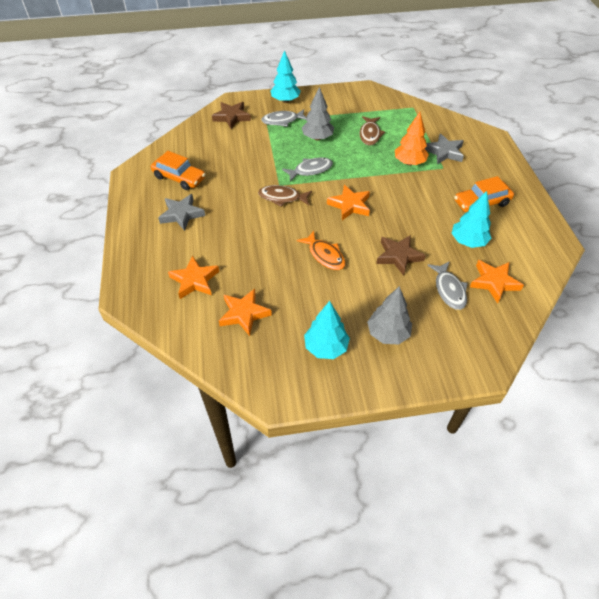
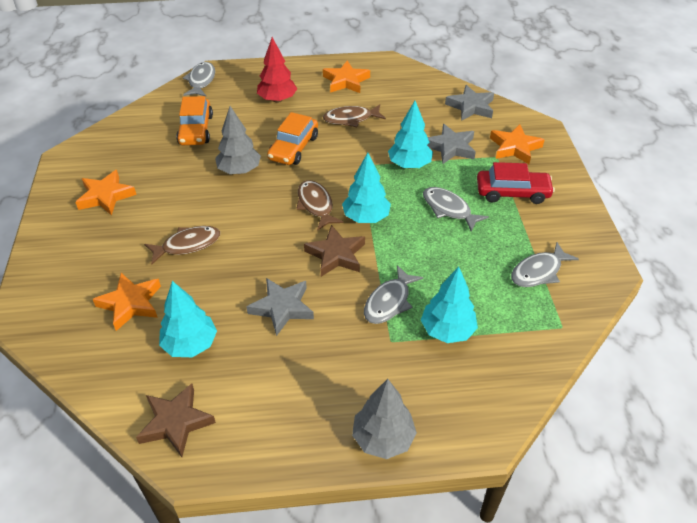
brown fish: [258,185,312,207] [359,116,385,146] = 2 -> [144,226,220,265] [296,180,344,231] [323,104,386,127] = 3
grey fish: [261,109,306,127] [282,157,333,181] [427,261,468,310] = 3 -> [183,62,215,97] [364,265,423,324] [423,187,489,231] [511,242,579,287] = 4
grey star: [158,194,205,231] [425,133,464,164] = 2 -> [246,278,314,336] [427,124,476,164] [445,85,494,121] = 3
orange fish: [297,231,346,270] = 1 -> none = 0
orange tree: [395,112,429,165] = 1 -> none = 0
red car: none = 0 -> [477,162,555,204] = 1
red tree: none = 0 -> [257,37,297,103] = 1
turquoise tree: [270,50,301,103] [304,301,350,359] [451,191,491,248] = 3 -> [159,281,217,357] [342,153,391,223] [388,101,433,168] [421,267,478,343] = 4

